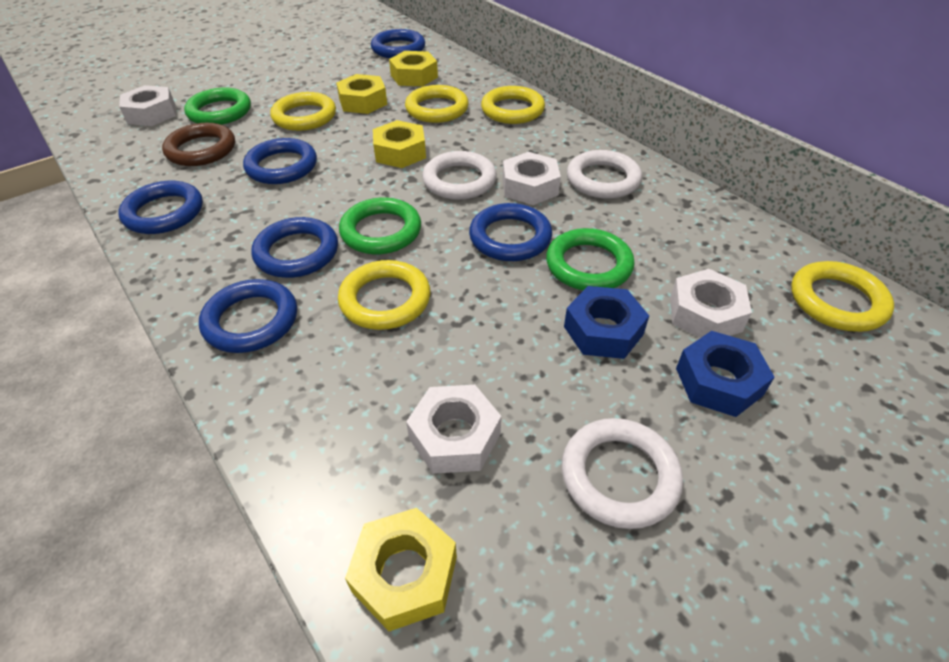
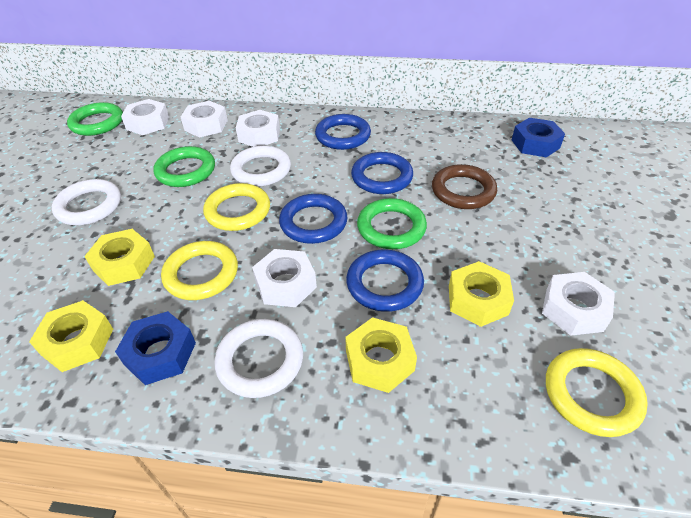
blue ring: [118,181,203,234] [199,279,297,353] [243,138,317,184] [251,217,338,278] [371,29,425,58] [469,203,552,261] = 6 -> [279,194,348,244] [315,114,371,150] [346,250,424,312] [351,152,413,194] = 4
white nut: [119,85,176,126] [406,385,501,474] [503,152,561,205] [670,269,752,338] = 4 -> [121,99,169,135] [181,101,228,138] [236,110,280,147] [252,249,317,307] [542,272,615,336] = 5
yellow ring: [270,92,336,131] [338,260,430,330] [405,85,469,123] [481,86,545,124] [791,261,894,332] = 5 -> [161,241,238,300] [203,183,270,231] [546,348,648,437] = 3

